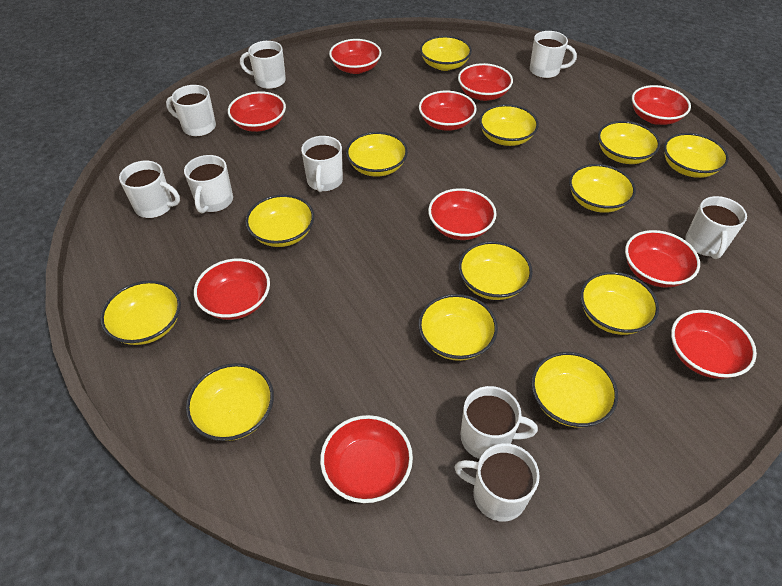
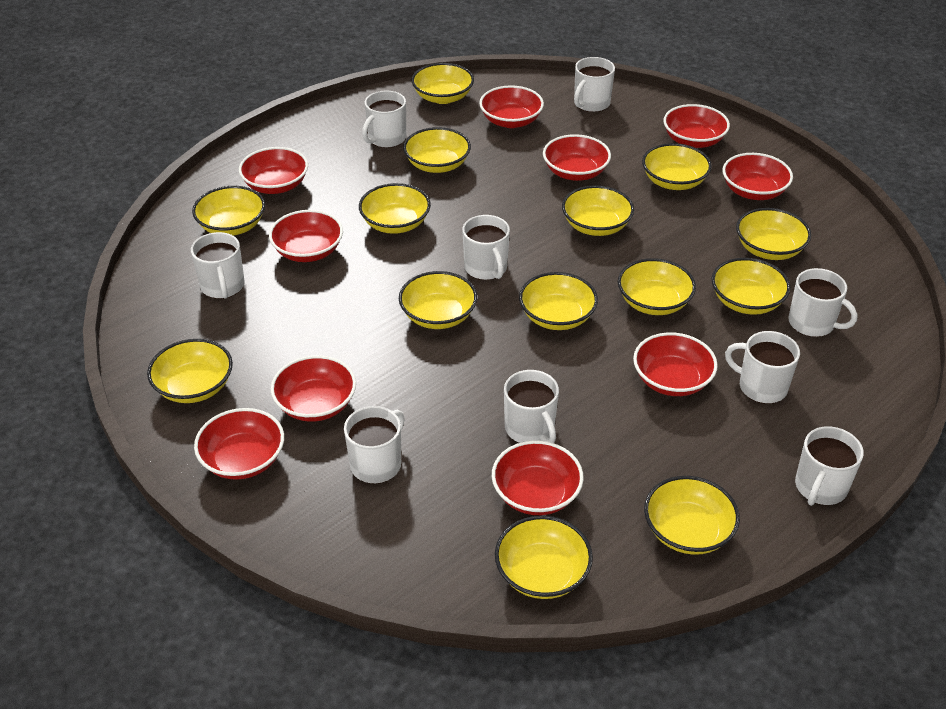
yellow bowl: [100,280,181,345] [186,363,274,441] [245,194,314,247] [346,132,408,177] [418,294,498,361] [420,36,472,71] [459,241,533,300] [479,104,539,146] [531,352,618,427] [569,164,636,213] [580,272,659,335] [598,121,660,164] [664,133,729,178] = 13 -> [147,339,233,403] [192,186,265,236] [359,183,431,234] [399,271,477,329] [403,127,471,173] [412,63,474,104] [495,516,593,599] [519,272,598,330] [562,185,634,236] [618,258,696,315] [642,143,712,190] [644,476,740,555] [711,258,790,315] [736,208,811,260] = 14

